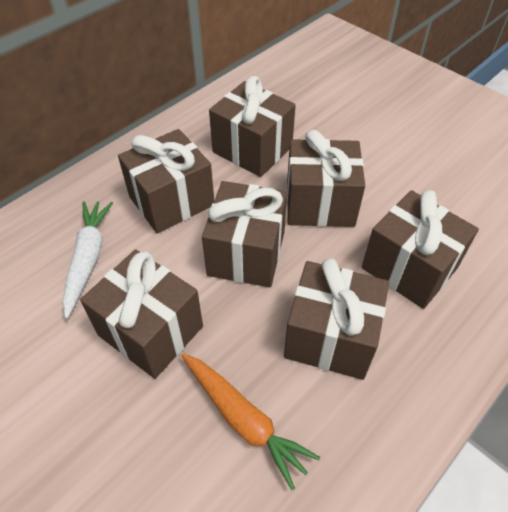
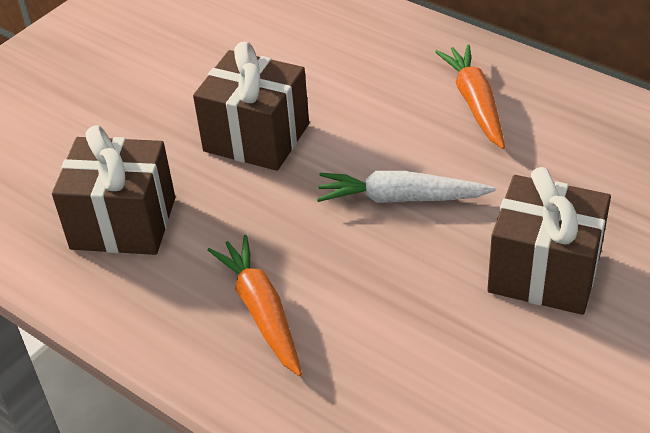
brown gift: [80,250,203,379] [118,129,214,234] [202,181,287,287] [209,76,296,177] [284,258,389,380] [287,130,365,227] [362,190,479,309] = 7 -> [52,125,175,255] [193,42,309,171] [487,167,611,315] = 3
orange carrot: [181,353,320,490] = 1 -> [207,235,302,376] [435,44,505,149] = 2

